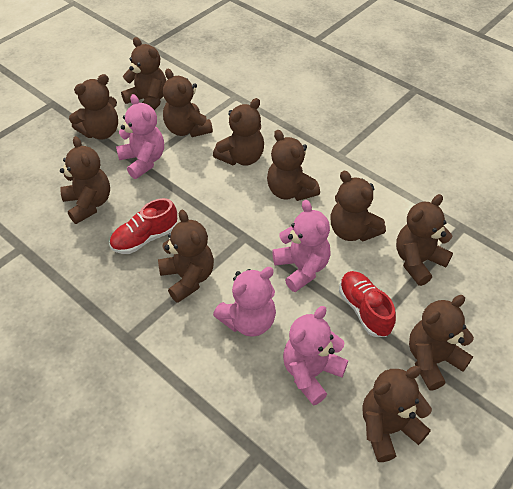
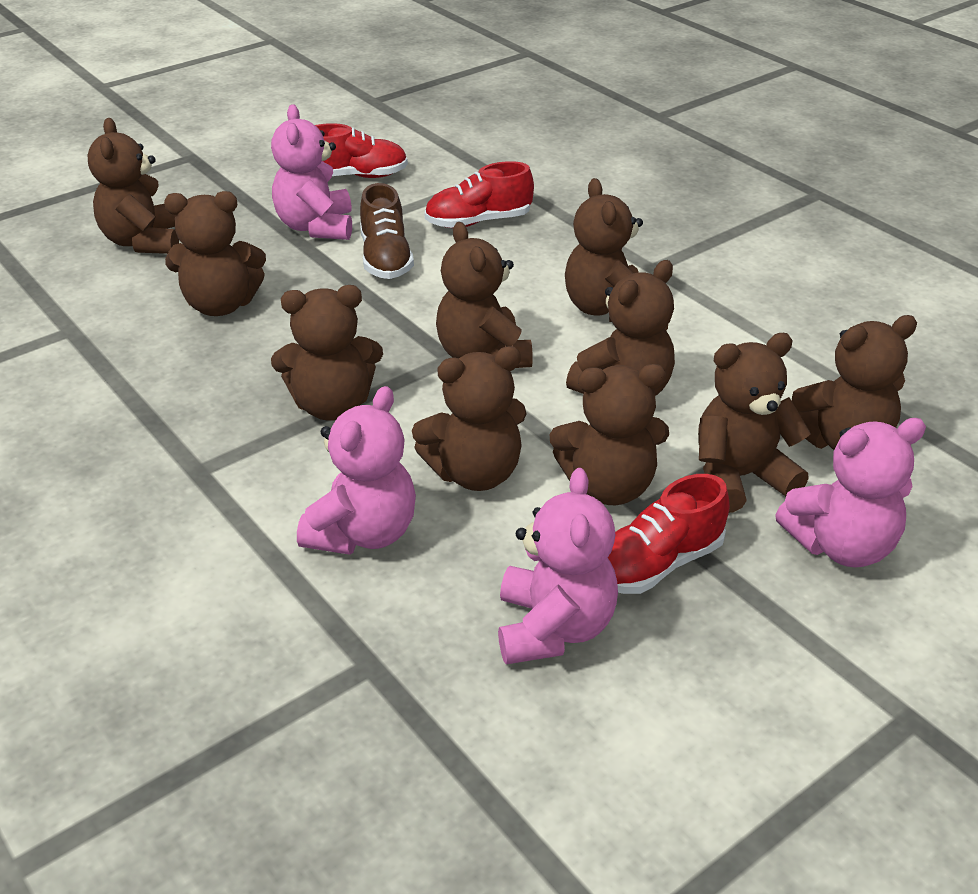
brown shoe: none = 0 -> [360,183,414,279] = 1
brown teddy bear: [60,136,110,224] [69,74,118,140] [121,37,166,110] [158,210,214,303] [163,69,213,137] [213,98,264,166] [267,130,320,201] [330,171,386,241] [362,366,432,462] [396,194,453,286] [409,295,474,391] = 11 -> [88,118,179,254] [164,191,266,316] [271,285,383,421] [412,346,526,491] [436,222,533,368] [550,364,669,505] [565,178,643,322] [566,260,675,396] [698,333,811,513] [791,315,917,450] = 10
red shoe: [110,198,177,254] [339,271,396,337] = 2 -> [315,123,408,178] [425,161,534,228] [608,474,730,594] = 3

